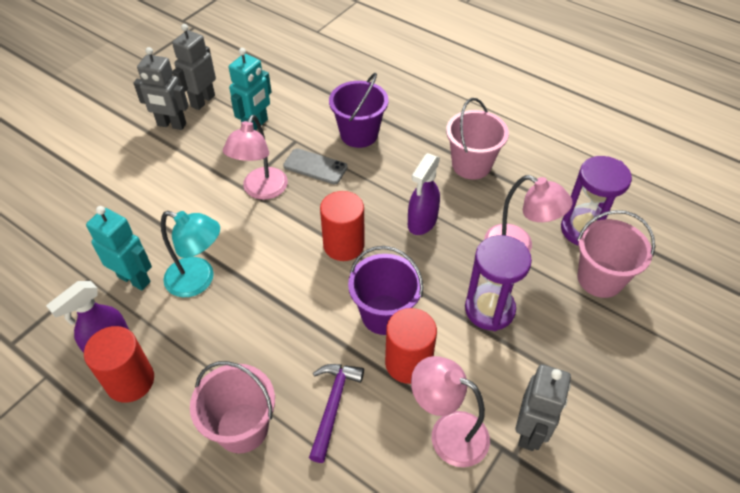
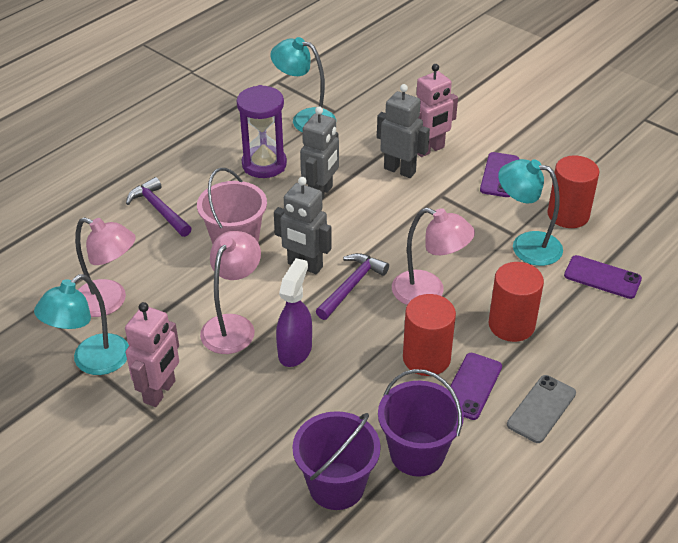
pink bucket: [190,361,275,453] [446,98,509,180] [577,210,655,298] = 3 -> [197,168,267,244] = 1
pink robot: none = 0 -> [125,302,179,407] [416,64,458,157] = 2
purple hammer: [309,364,364,463] = 1 -> [126,177,192,237] [316,253,389,320] = 2
purple hourglass: [465,235,532,331] [561,156,632,246] = 2 -> [237,85,287,178] = 1
purple phone: none = 0 -> [451,353,502,420] [480,152,519,197] [564,255,642,299] = 3
purple spray bottle: [46,281,129,353] [408,153,440,235] = 2 -> [276,258,312,367] = 1
turquoise lamp: [161,211,220,297] = 1 -> [34,274,129,375] [270,37,336,132] [498,159,563,266] = 3
turquoise robot: [86,206,152,290] [229,48,272,131] = 2 -> none = 0

